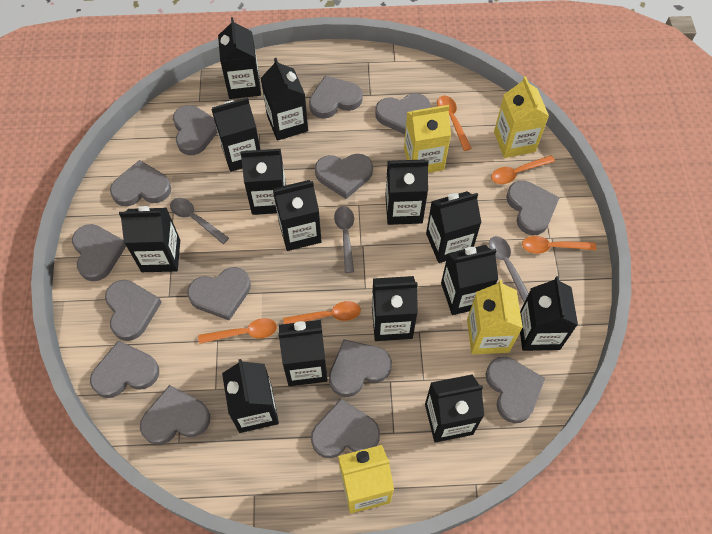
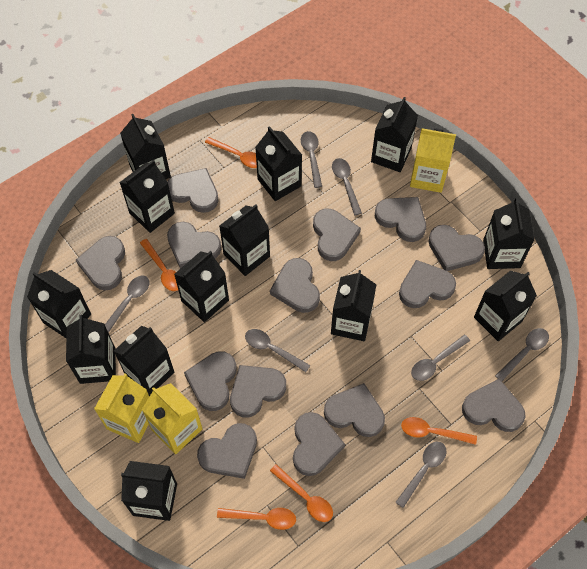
black carton: [119,206,180,272] [211,98,260,172] [218,17,261,99] [222,359,279,433] [240,149,286,215] [261,58,308,141] [273,180,322,251] [278,320,328,386] [372,276,418,341] [385,159,429,225] [425,374,484,442] [426,191,481,263] [441,245,498,315] [520,276,578,351] = 14 -> [27,270,91,338] [66,315,116,384] [114,325,174,396] [119,160,175,233] [120,114,171,179] [121,461,177,521] [174,251,229,322] [219,204,270,276] [255,126,302,201] [331,270,376,341] [371,97,418,172] [474,271,537,341] [483,198,534,269] = 13
grey spoon: [170,198,229,244] [334,206,354,273] [488,236,529,302] = 3 -> [105,276,149,333] [245,329,310,372] [301,131,322,188] [332,158,362,215] [395,442,446,508] [411,334,470,381] [495,328,549,381] = 7
yellow carton: [338,445,394,514] [404,105,451,173] [467,280,523,354] [494,76,549,158] = 4 -> [94,373,149,443] [142,383,202,454] [410,128,456,193] = 3

